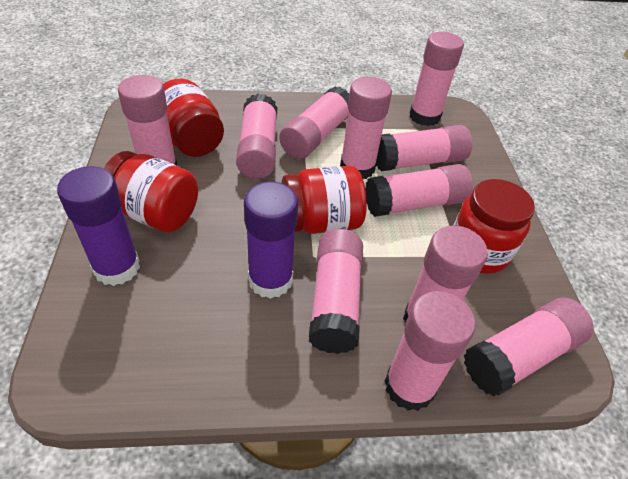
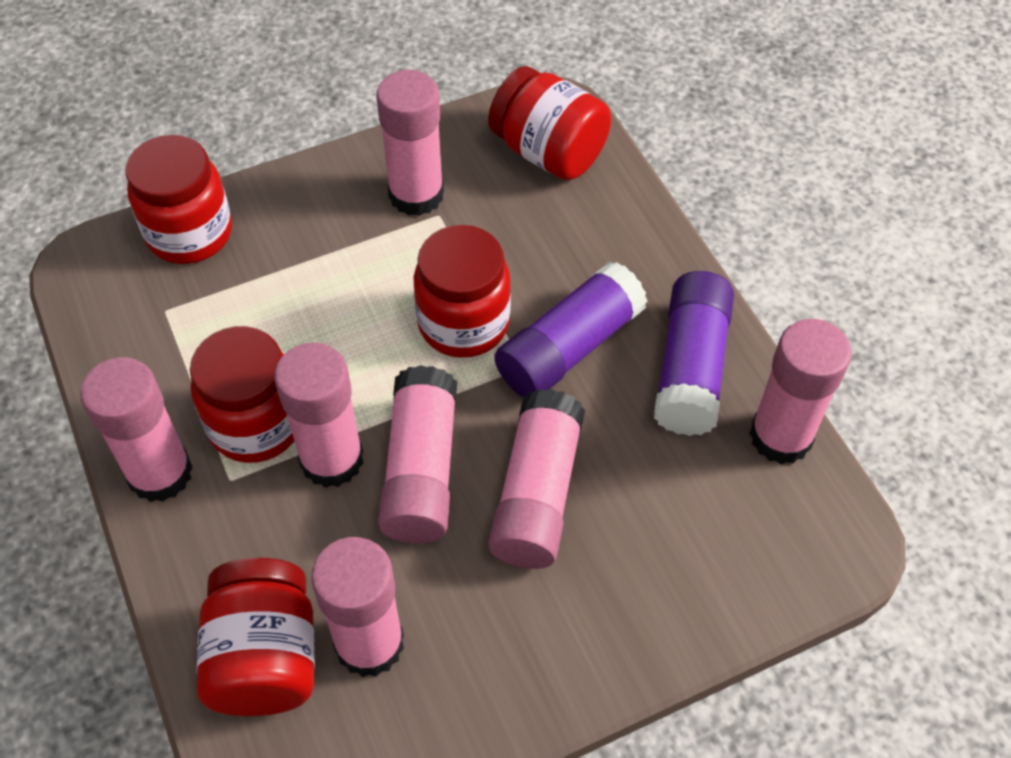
pink glue stick: [118,75,177,165] [236,94,277,179] [279,87,349,159] [309,229,363,354] [340,77,392,179] [365,164,473,217] [376,125,472,171] [384,291,475,411] [403,225,488,324] [409,32,464,126] [464,298,594,397] = 11 -> [80,357,193,502] [274,342,363,488] [311,537,404,677] [376,70,444,216] [378,365,457,544] [488,389,585,569] [749,319,852,464] = 7
red jar: [104,151,198,233] [163,79,224,157] [282,166,367,234] [453,179,535,274] = 4 -> [125,135,232,264] [190,326,294,463] [196,558,315,716] [414,225,511,358] [488,66,611,180] = 5

